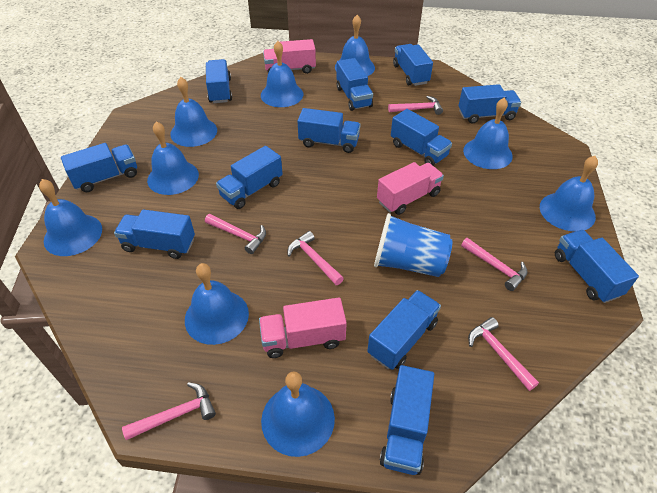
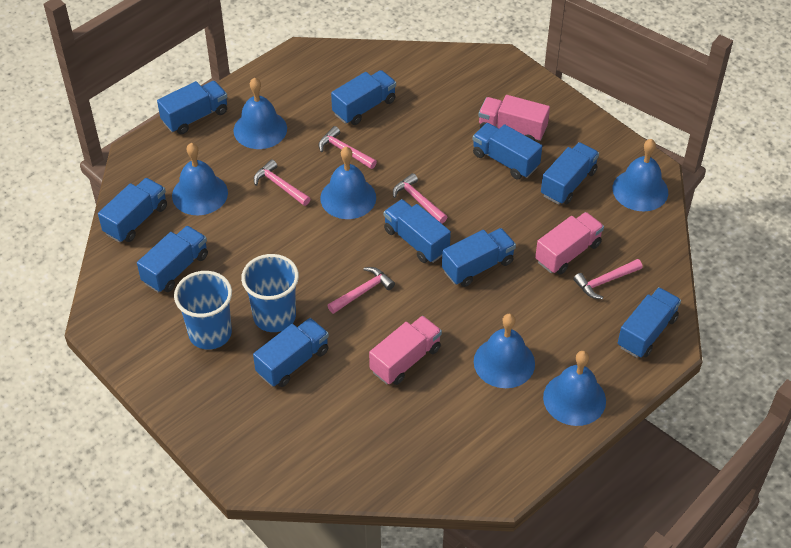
blue bell: [39,179,102,256] [147,121,199,195] [170,77,217,147] [185,263,249,345] [261,41,303,107] [261,371,335,457] [335,15,375,76] [463,98,513,169] [540,156,598,231] = 9 -> [172,143,228,215] [233,77,287,149] [320,147,376,219] [474,314,535,388] [543,351,606,426] [613,139,668,212] = 6
blue cup: [374,213,452,277] = 1 -> [174,271,232,350] [241,254,299,332] = 2
blue truck: [61,143,137,192] [114,209,195,259] [206,59,232,103] [216,146,283,209] [298,108,361,153] [336,58,373,111] [367,290,441,370] [380,365,434,475] [391,109,452,166] [393,44,433,86] [459,84,521,124] [555,230,639,303] = 12 -> [98,178,167,243] [137,226,208,293] [157,81,227,134] [253,318,329,387] [331,70,396,125] [384,199,451,263] [442,228,516,287] [472,123,542,179] [541,142,599,205] [618,287,681,358] = 10
pink hammer: [122,382,216,440] [205,214,266,254] [287,231,344,285] [388,96,443,115] [461,238,527,291] [468,317,539,391] = 6 -> [254,159,310,206] [319,126,377,169] [327,267,395,314] [393,173,447,224] [573,259,642,299] = 5

